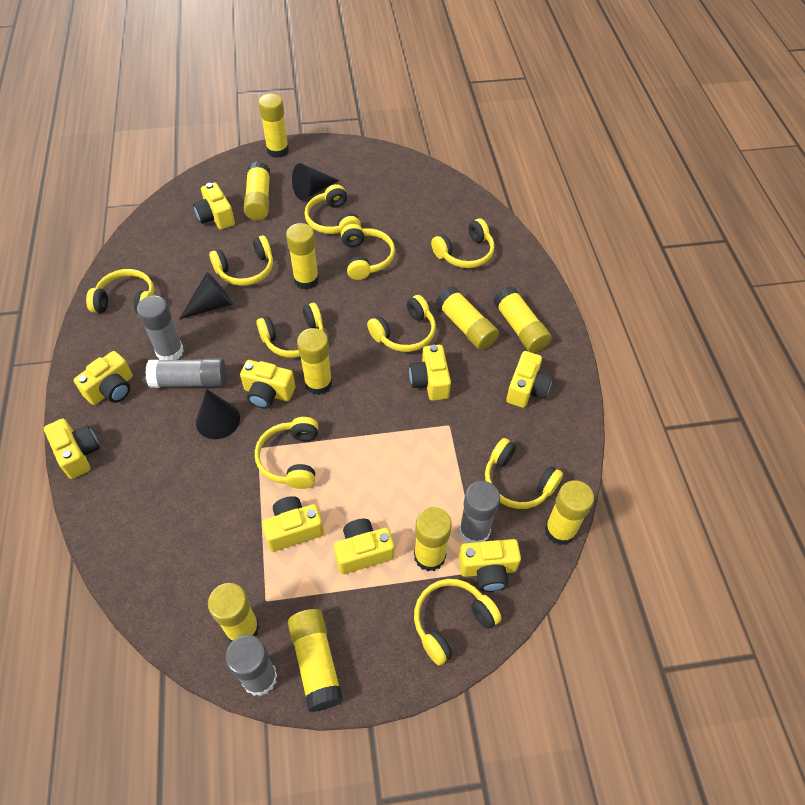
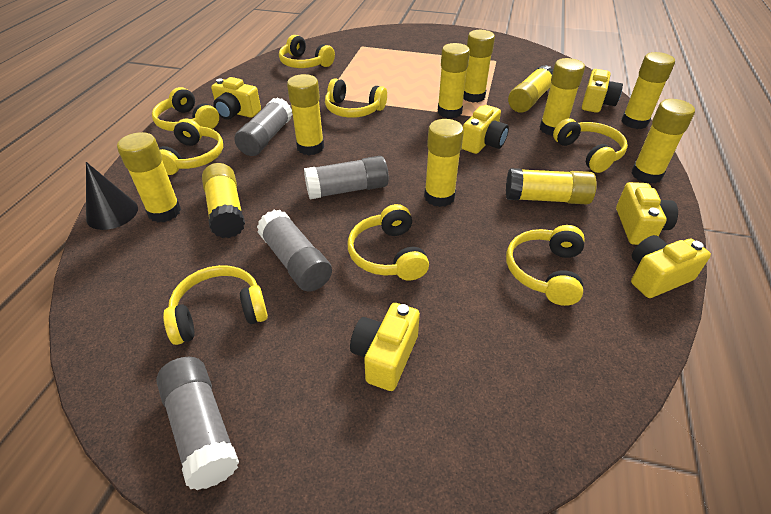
black cone: [180,272,233,319] [196,389,240,439] [292,163,339,201] = 3 -> [86,162,138,230] = 1
yellow camera: [44,419,100,479] [74,351,133,405] [193,183,235,230] [240,360,295,409] [262,496,324,552] [334,519,394,574] [409,345,451,401] [459,539,521,592] [506,351,553,408] = 9 -> [211,77,261,120] [350,303,420,391] [462,105,509,154] [582,69,623,113] [616,182,678,245] [631,235,711,298] = 6
yellow glue stick: [208,583,260,642] [244,161,270,221] [258,94,289,158] [286,223,319,290] [288,609,343,712] [297,328,333,395] [414,507,452,571] [436,287,499,350] [493,286,552,353] [545,480,594,545] = 10 -> [117,132,181,222] [202,163,245,238] [287,74,324,155] [424,119,464,207] [437,43,470,118] [463,30,495,102] [506,168,597,204] [508,65,553,113] [540,58,585,136] [621,52,675,129] [631,99,695,184] = 11
yellow headphones: [86,269,154,314] [209,235,273,286] [255,417,318,489] [256,303,324,358] [305,184,361,234] [341,224,395,280] [367,295,436,352] [414,579,502,666] [431,218,495,268] [485,438,563,509] = 10 -> [152,87,219,131] [159,119,223,175] [163,265,268,345] [279,35,335,68] [325,78,387,118] [348,204,429,281] [506,225,585,306] [553,118,628,173] = 8

